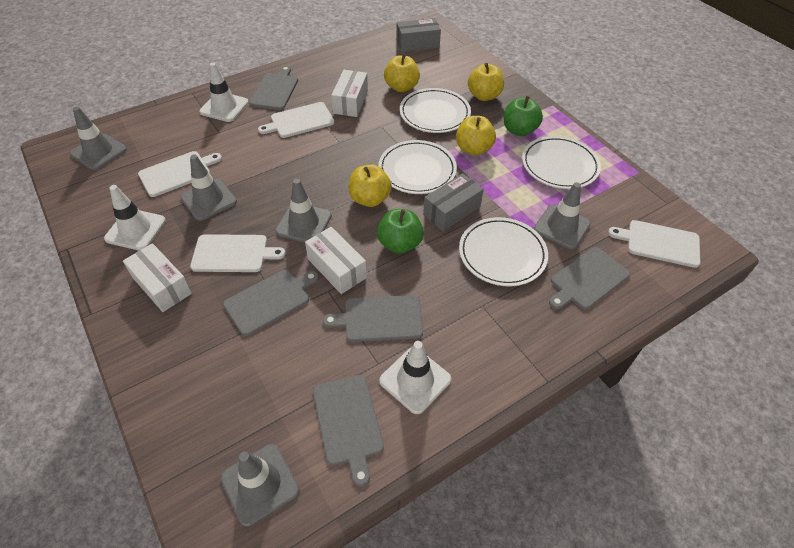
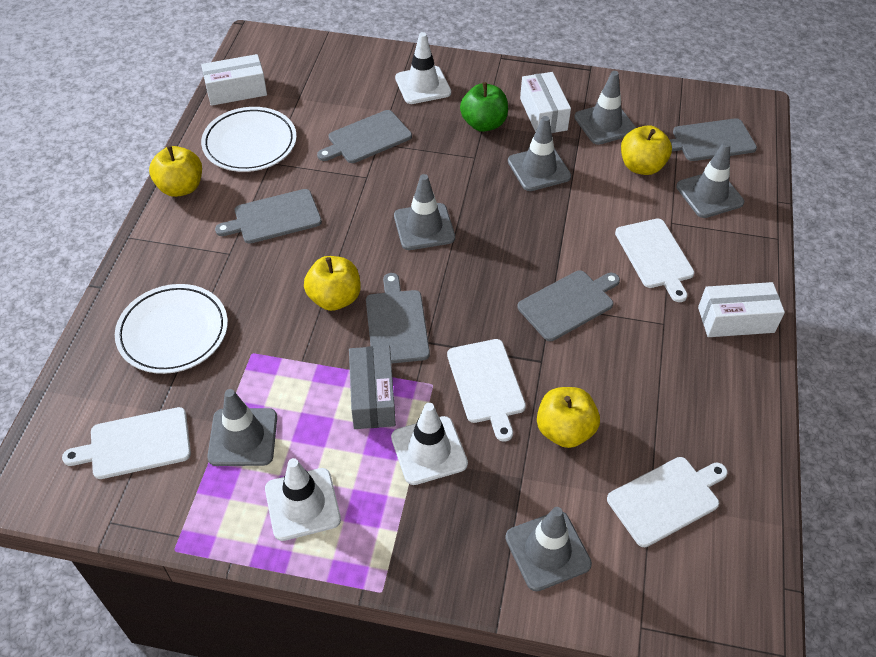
green apple: [377,209,424,254] [504,96,543,136] = 2 -> [460,82,508,132] = 1
grey box: [396,18,441,52] [423,174,484,231] = 2 -> [349,346,396,429] = 1
grey traffic cone: [70,107,127,170] [180,154,237,221] [220,444,300,527] [275,179,332,243] [534,182,591,249] = 5 -> [207,389,277,466] [394,174,455,250] [505,507,592,591] [508,116,571,191] [574,71,636,145] [676,142,744,218] = 6
white plate: [378,140,457,194] [400,88,471,133] [459,217,548,286] [522,136,601,189] = 4 -> [115,284,228,374] [201,107,297,172] = 2

